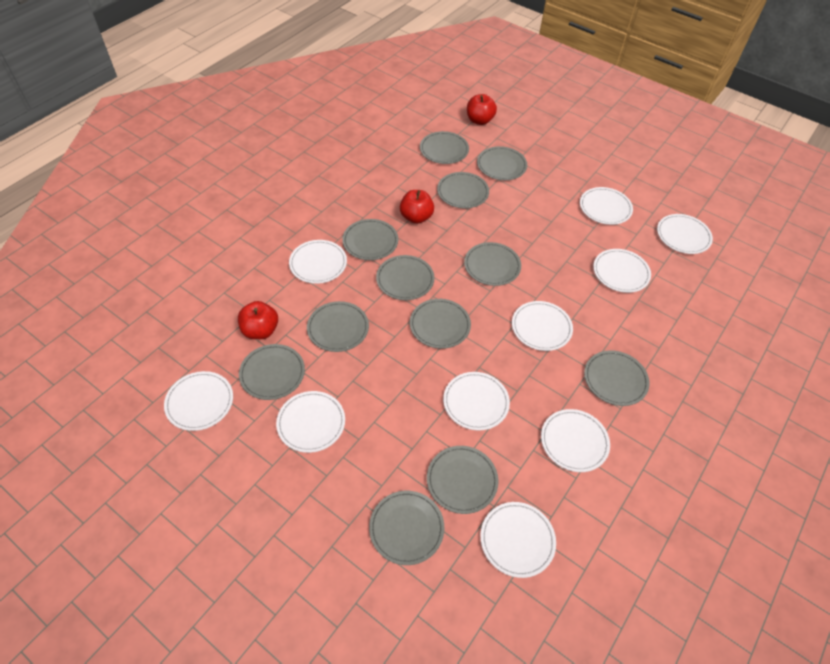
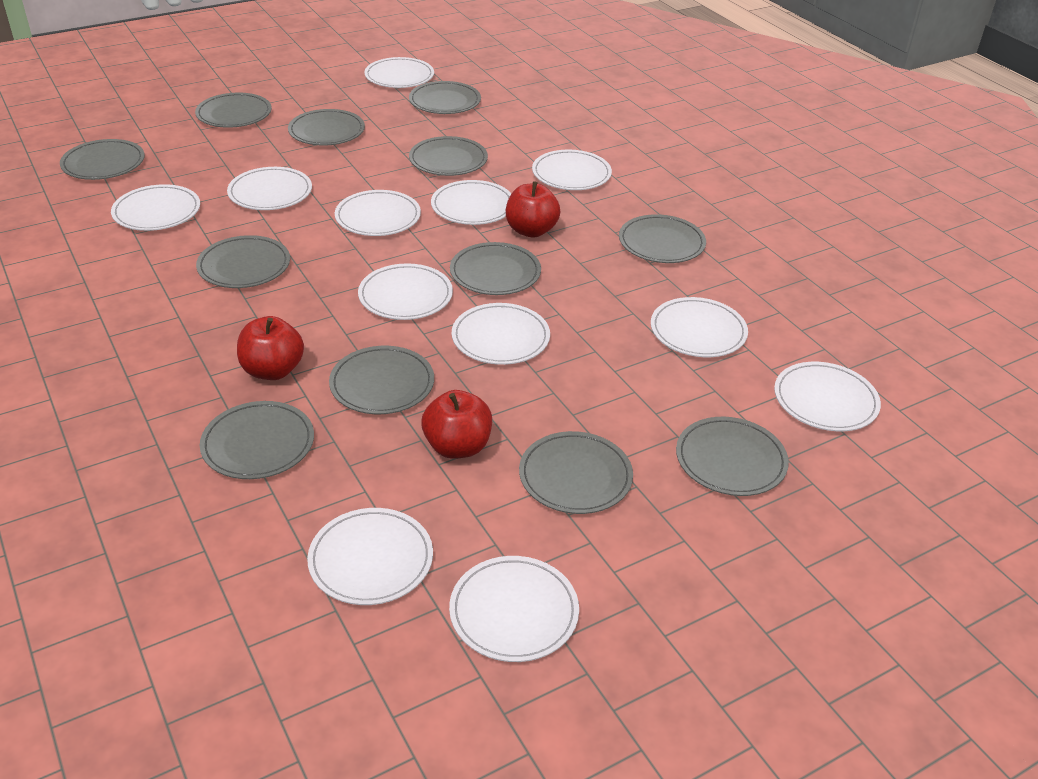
white plate: [164,371,233,431] [276,391,345,453] [289,240,347,284] [443,372,510,431] [480,502,556,578] [512,301,573,351] [541,409,610,472] [580,187,633,225] [593,249,651,293] [657,214,713,254] = 10 -> [111,184,200,231] [227,167,312,210] [307,508,433,605] [335,190,421,236] [358,263,453,320] [364,57,434,88] [431,180,511,225] [449,556,579,662] [452,303,550,365] [532,150,612,190] [651,297,748,357] [774,362,881,431] = 12

